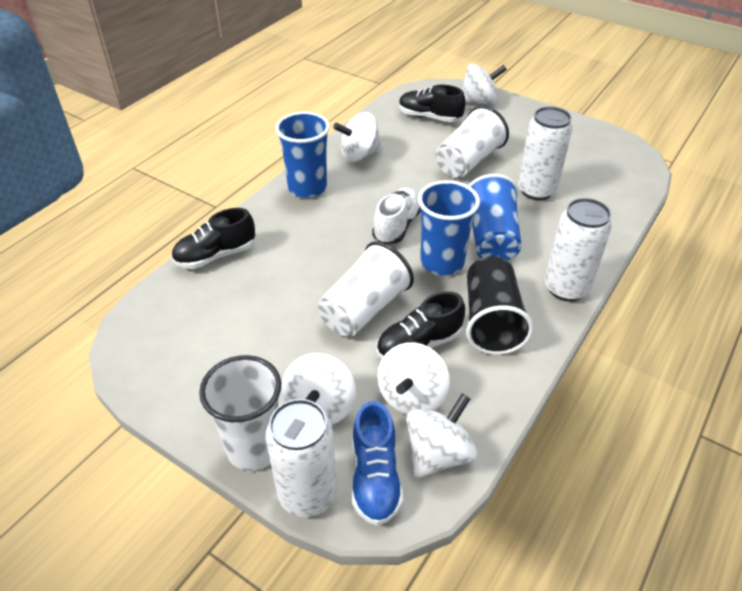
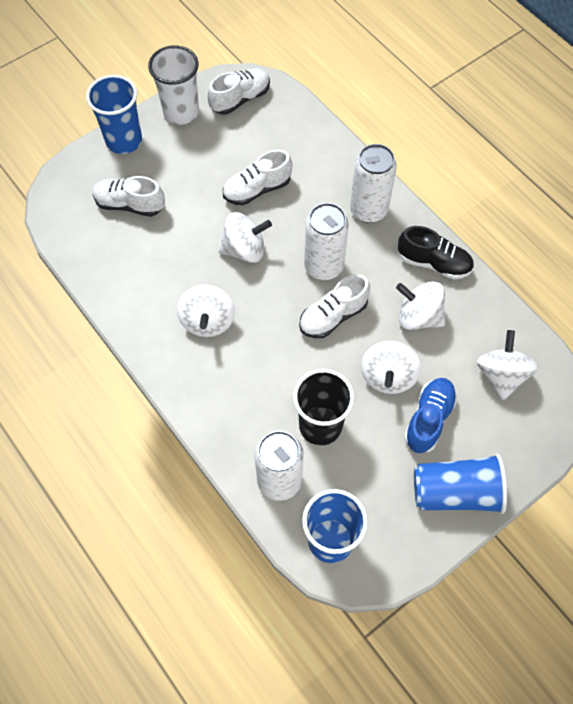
black shoe: [171,208,255,269] [376,291,465,359] [399,85,465,122] = 3 -> [398,226,474,279] = 1
white cup: [199,355,281,471] [318,241,414,337] [435,106,509,178] = 3 -> [148,45,199,125] = 1
white shoe: [372,187,421,244] = 1 -> [92,176,165,217] [208,68,270,115] [223,150,293,205] [299,274,370,338] = 4

